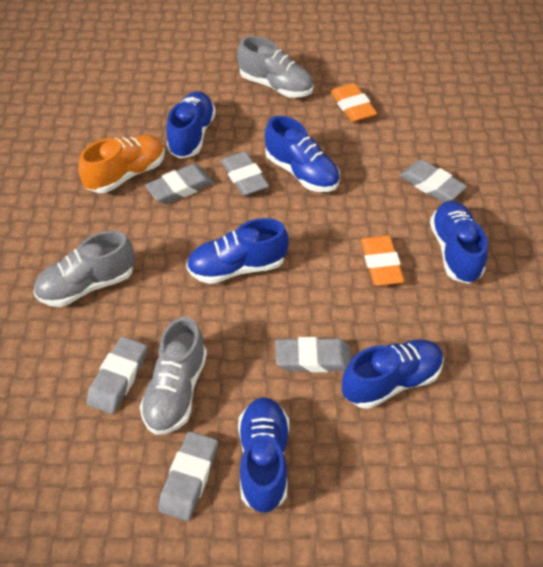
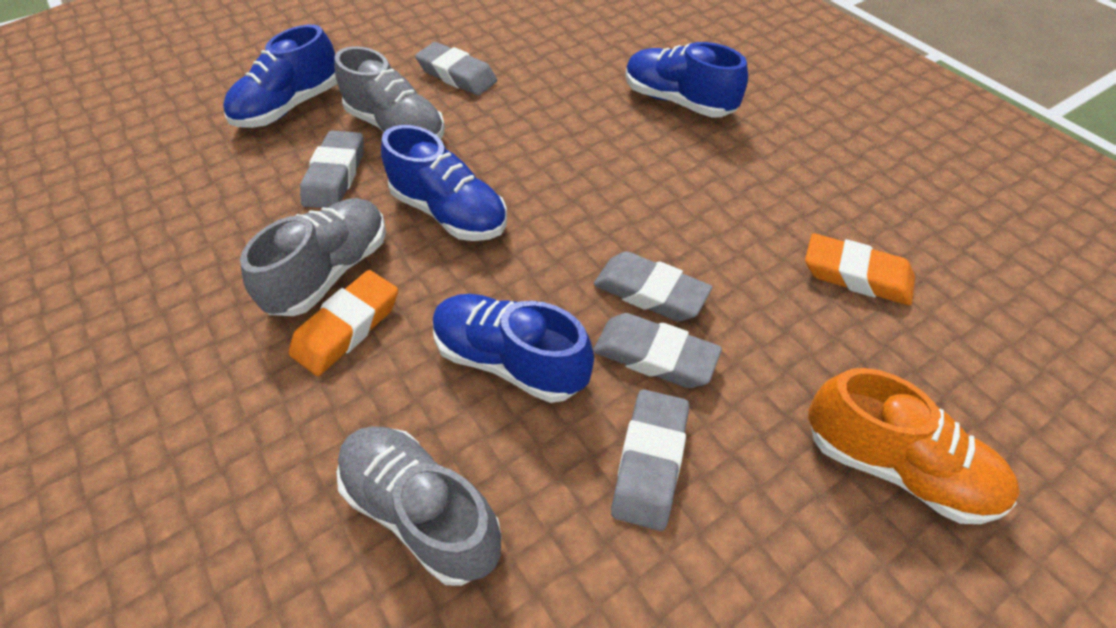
blue shoe: [166,91,216,159] [186,218,289,284] [238,397,289,513] [265,116,340,192] [342,339,444,409] [430,201,488,284] = 6 -> [223,24,337,128] [381,125,507,241] [433,294,594,403] [626,42,748,118] = 4
grey eraser: [86,337,147,414] [145,164,214,204] [158,431,218,521] [221,151,269,196] [276,337,351,373] [400,160,467,202] = 6 -> [300,130,364,208] [415,42,497,95] [593,313,722,388] [594,251,712,322] [611,389,689,531] = 5

